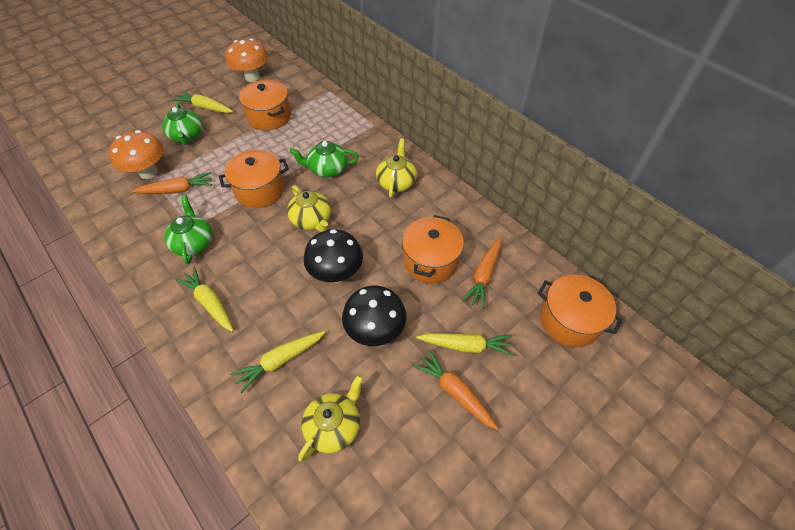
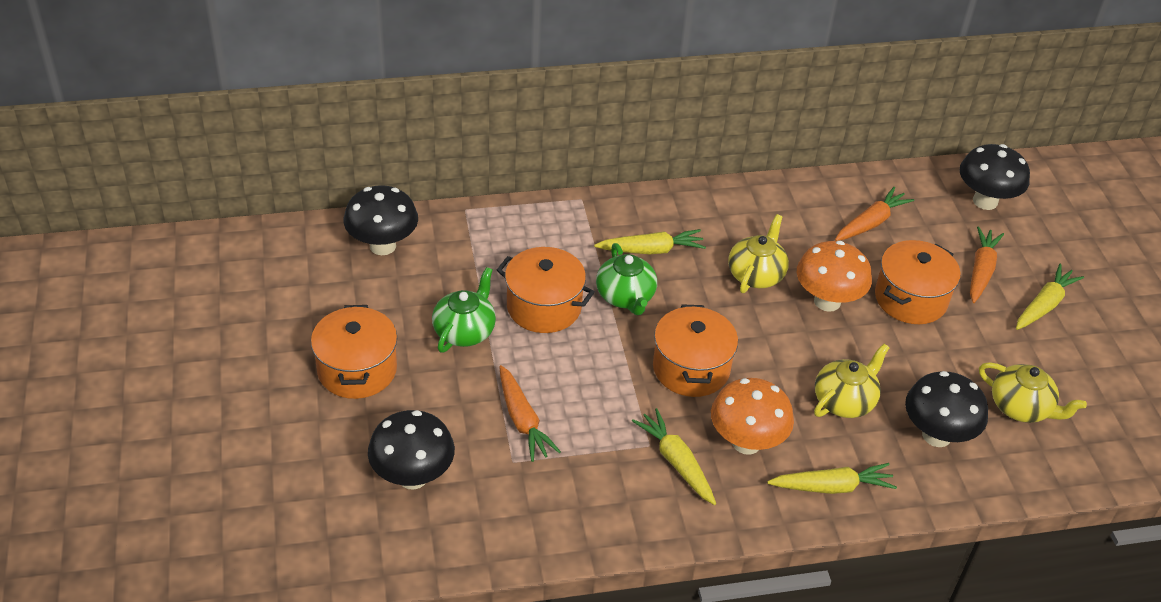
black mushroom: [304,229,363,283] [342,286,406,346] = 2 -> [344,185,418,255] [368,410,455,489] [905,371,988,447] [959,144,1030,210] = 4
green teapot: [162,103,202,145] [164,196,212,264] [290,141,359,177] = 3 -> [432,267,496,353] [596,243,657,315] = 2

